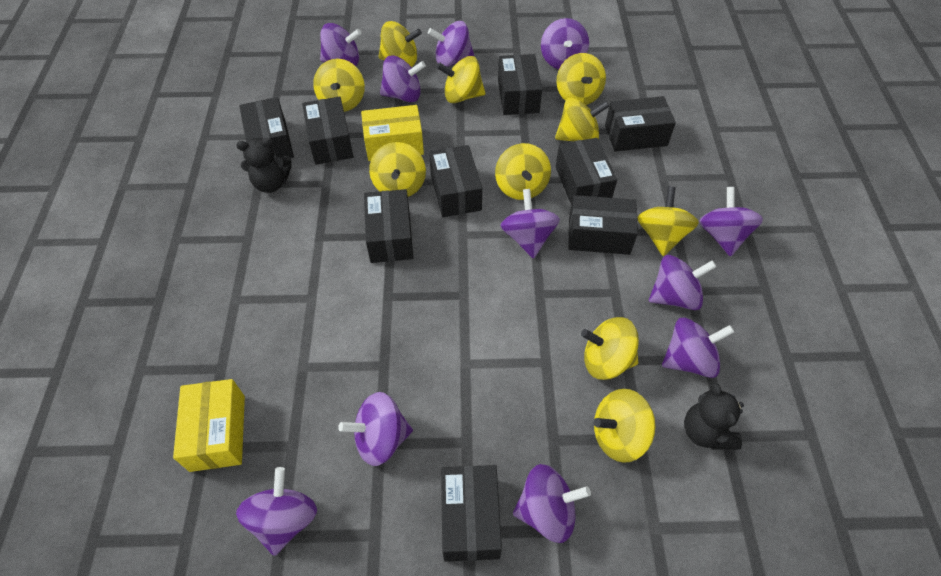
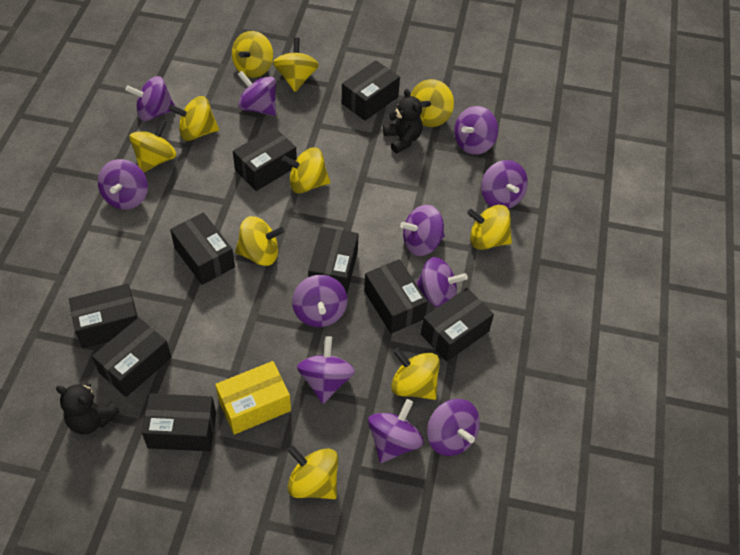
yellow box: [173,379,245,472] [361,105,424,161] = 2 -> [215,361,291,435] = 1

